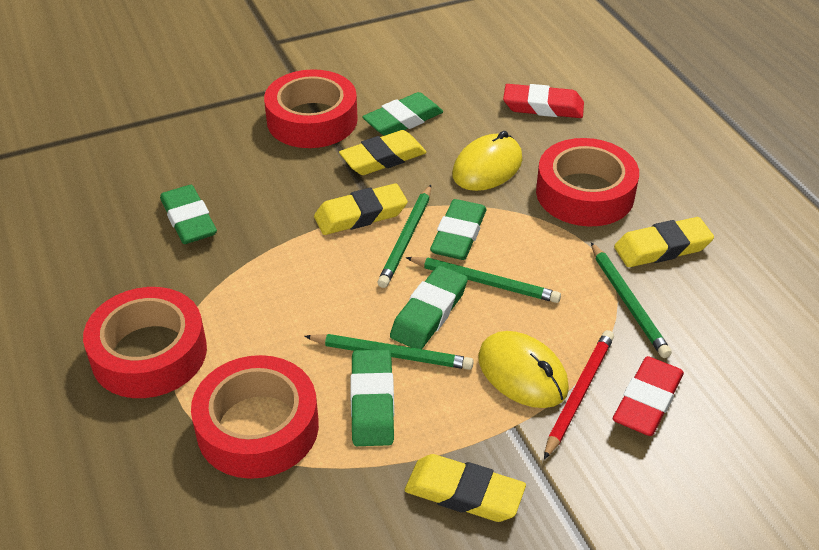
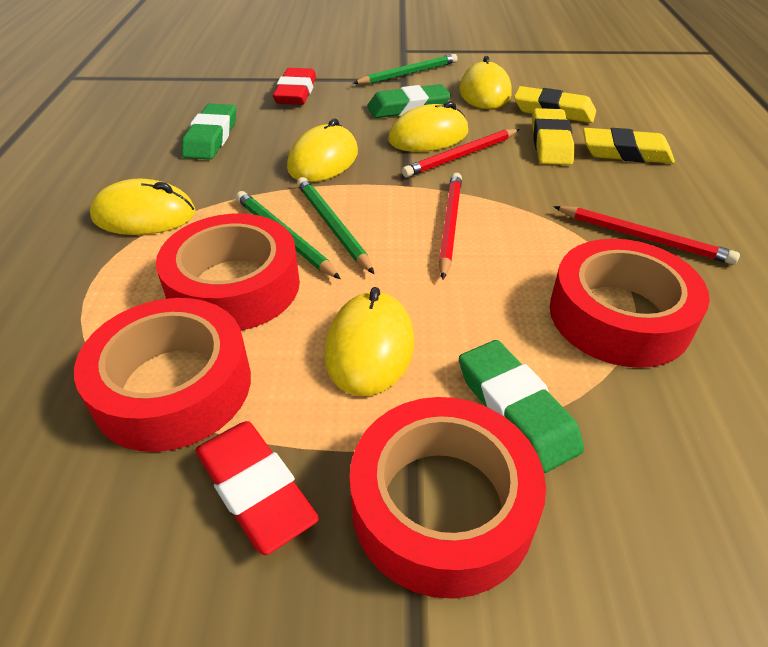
green eraser: [160,185,217,244] [350,349,394,446] [362,92,443,136] [390,266,468,349] [430,199,487,260] = 5 -> [181,104,236,159] [367,84,451,118] [459,340,584,473] = 3
green pencil: [304,334,474,370] [378,185,431,288] [406,257,561,303] [591,242,672,358] = 4 -> [236,191,341,279] [297,177,374,274] [353,54,458,84] = 3
red pencil: [544,330,614,460] = 1 -> [402,129,520,178] [438,173,462,280] [553,206,740,265] = 3
yellow eraser: [314,183,408,235] [339,130,427,175] [405,454,526,522] [614,217,714,267] = 4 -> [514,86,596,123] [532,108,575,165] [583,128,675,164] = 3
yellow mouse: [452,131,523,191] [478,331,569,408] = 2 -> [90,179,195,235] [287,118,358,182] [324,287,414,396] [388,101,468,152] [459,56,512,109] = 5

